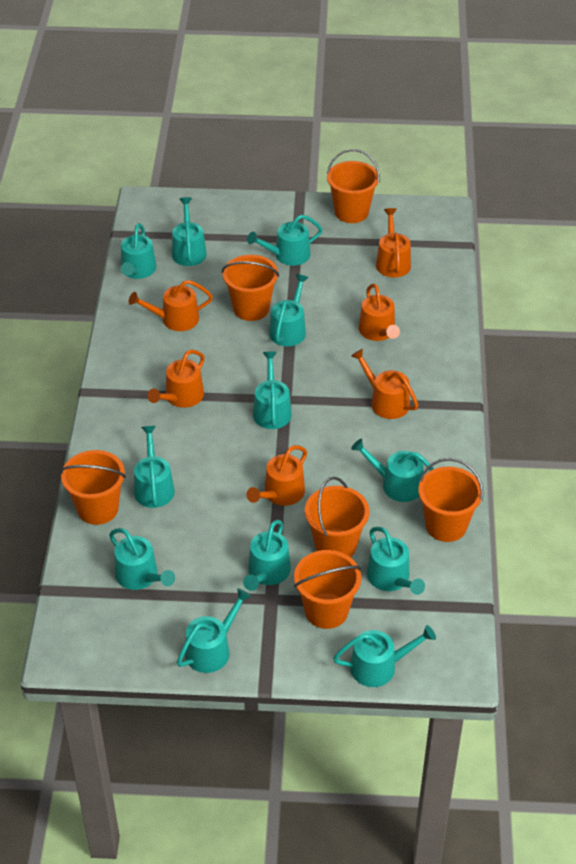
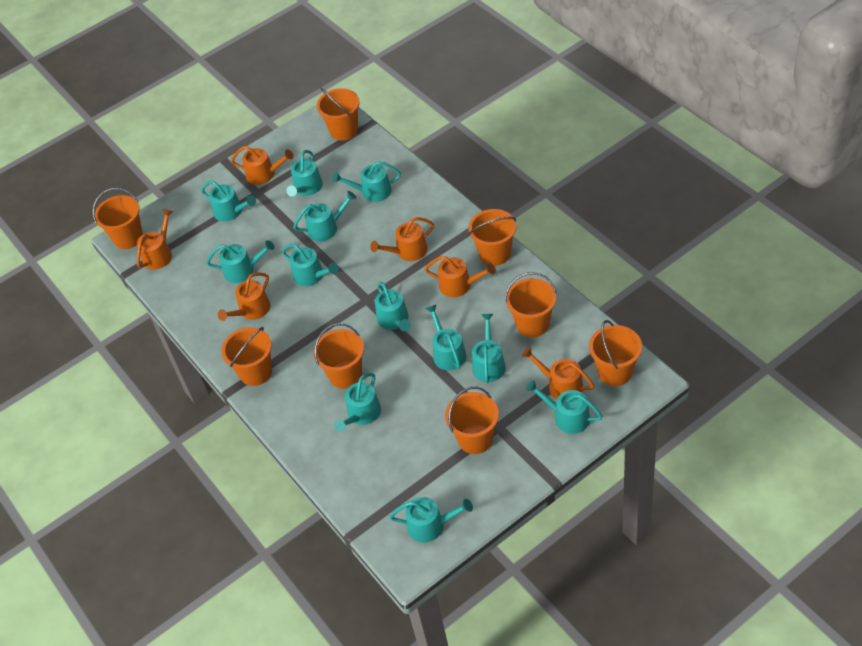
orange bucket: [60,450,126,525] [222,255,279,321] [294,550,362,629] [305,477,369,557] [327,149,380,223] [418,458,483,542] = 6 -> [93,188,143,249] [222,327,272,386] [313,323,364,389] [317,88,360,140] [445,387,499,454] [468,209,516,266] [505,272,557,337] [589,320,642,386] = 8

